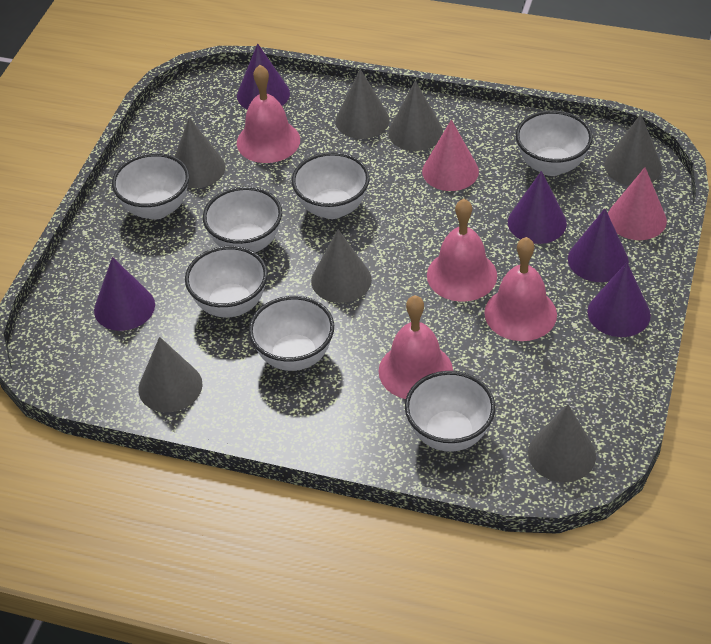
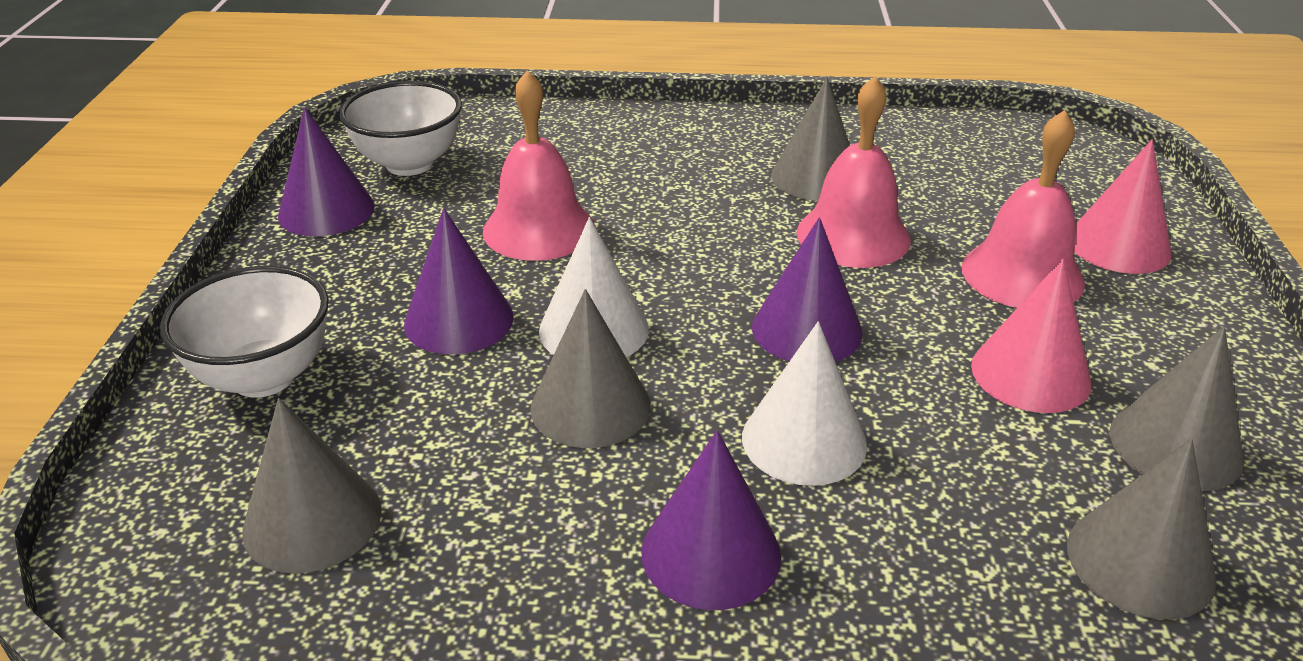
grey cone: [138,337,203,412] [174,118,226,188] [311,229,372,303] [335,69,390,139] [388,81,443,151] [528,405,596,482] [604,114,662,185] = 7 -> [242,398,382,574] [530,289,651,448] [771,77,850,201] [1067,438,1217,619] [1110,326,1244,491] = 5
pink bell: [237,65,300,163] [379,295,453,399] [427,199,497,302] [484,237,557,341] = 4 -> [483,70,595,261] [796,76,911,268] [962,110,1085,308] = 3
purple cone: [94,257,155,331] [237,43,290,110] [508,171,567,244] [568,208,629,282] [587,262,651,337] = 5 -> [278,107,375,237] [404,208,513,355] [642,430,781,610] [752,217,863,362] = 4
white bowl: [112,153,189,220] [185,246,268,317] [203,186,282,252] [249,296,334,371] [292,152,370,219] [405,371,495,452] [516,110,593,176] = 7 -> [160,266,329,398] [339,81,462,176] = 2
white cone: none = 0 -> [539,217,649,357] [742,321,867,486] = 2

